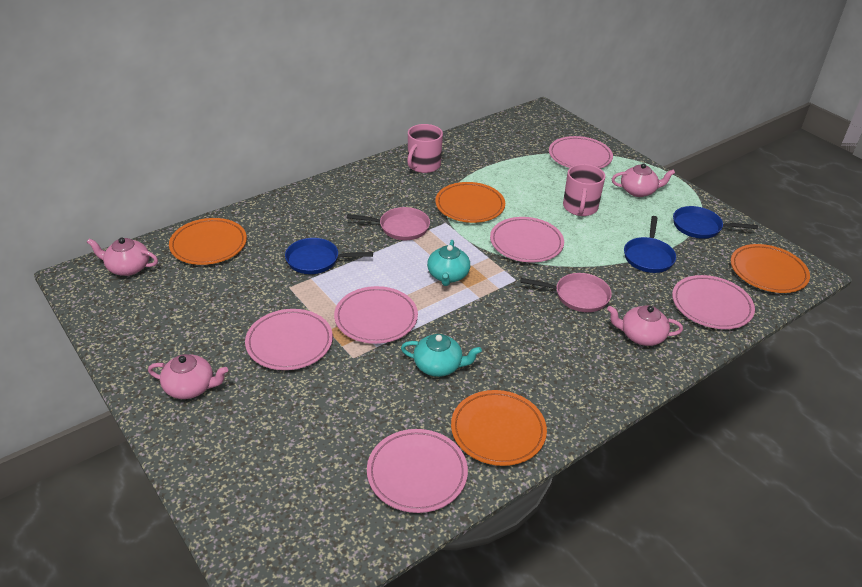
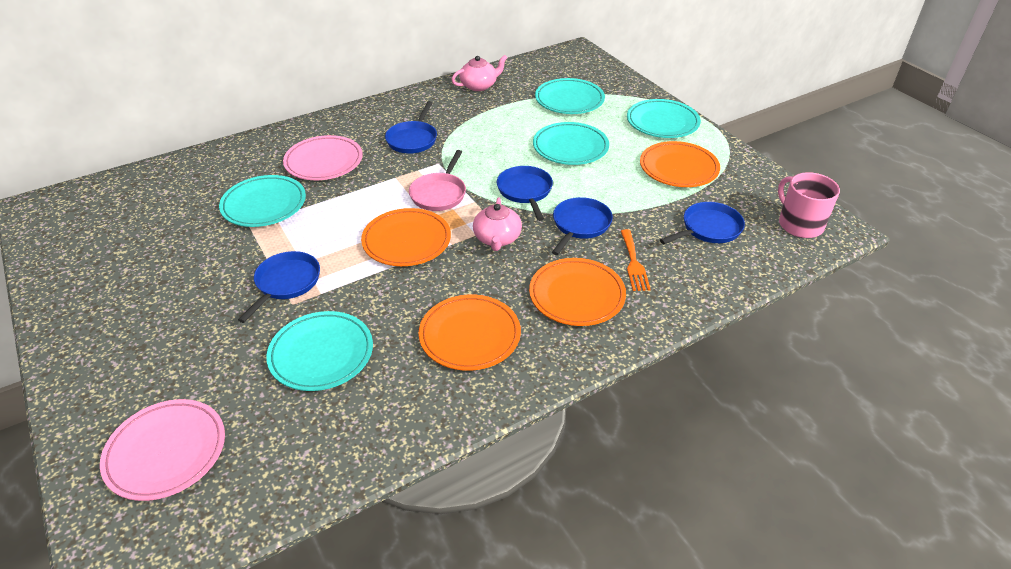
blue pan: [285,238,373,274] [624,216,676,273] [673,206,758,239] = 3 -> [238,251,320,323] [385,101,437,154] [497,166,553,221] [552,197,613,255] [660,202,745,244] = 5
orange fork: none = 0 -> [621,229,651,291] = 1
pink mug: [407,124,443,173] [563,164,605,216] = 2 -> [778,172,840,238] = 1
pink pan: [347,207,430,240] [520,273,612,312] = 2 -> [409,150,466,211] = 1
pink plate: [245,309,333,370] [334,286,418,344] [367,429,468,513] [490,217,564,262] [549,136,613,169] [672,275,755,329] = 6 -> [100,399,225,501] [283,135,363,180] = 2
pink teapot: [87,238,158,276] [148,354,228,399] [607,305,683,346] [612,163,675,197] = 4 -> [452,55,508,91] [473,198,522,251] = 2
turquoise plate: none = 0 -> [219,175,306,227] [266,311,373,391] [533,122,609,165] [535,78,605,114] [627,99,701,138] = 5
turquoise teapot: [401,334,482,377] [427,240,470,286] = 2 -> none = 0

